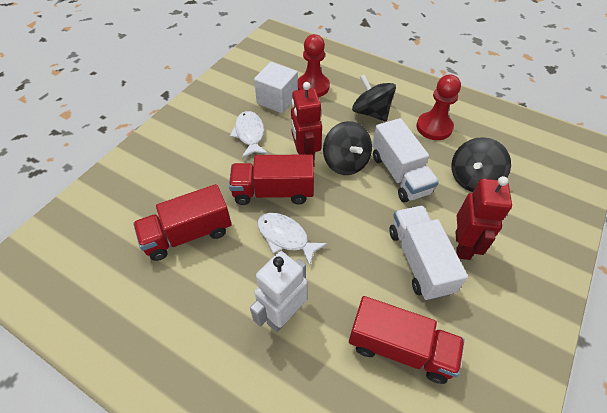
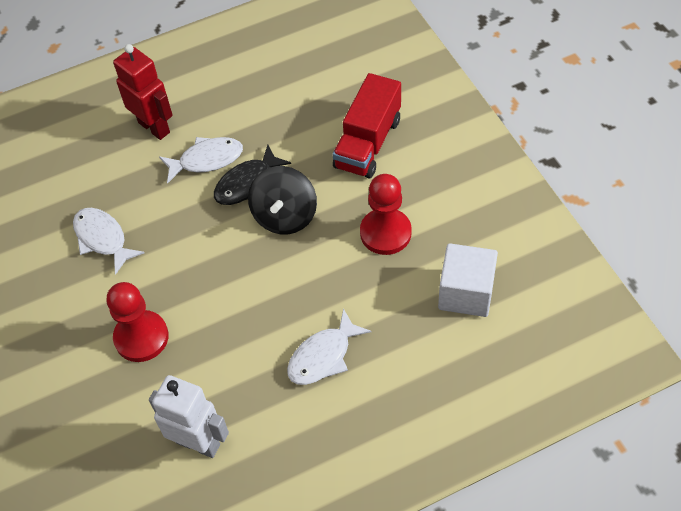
black fish: none = 0 -> [214,145,291,205] = 1
black spinning top: [323,121,372,175] [352,75,396,122] [451,137,511,192] = 3 -> [248,166,317,234] = 1
red robot: [291,82,322,164] [455,176,512,260] = 2 -> [113,44,173,140] = 1
red truck: [133,184,232,261] [229,154,314,205] [349,296,465,384] = 3 -> [333,73,401,178] = 1
white fish: [230,111,268,158] [258,213,328,266] = 2 -> [73,208,145,275] [159,137,243,184] [287,308,371,385] = 3
white truck: [372,118,439,202] [389,206,468,301] = 2 -> none = 0

